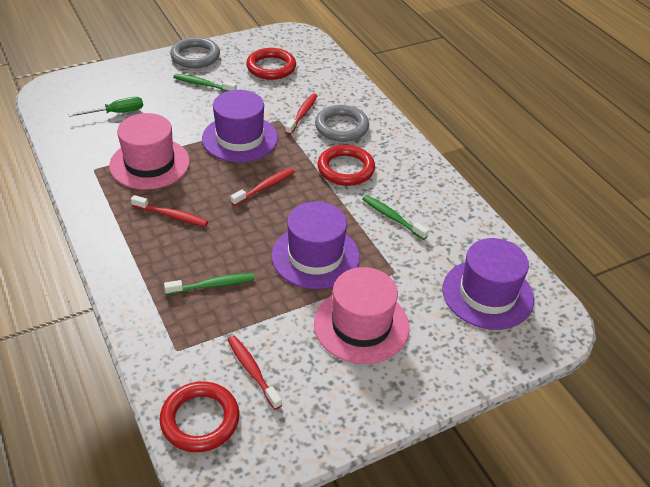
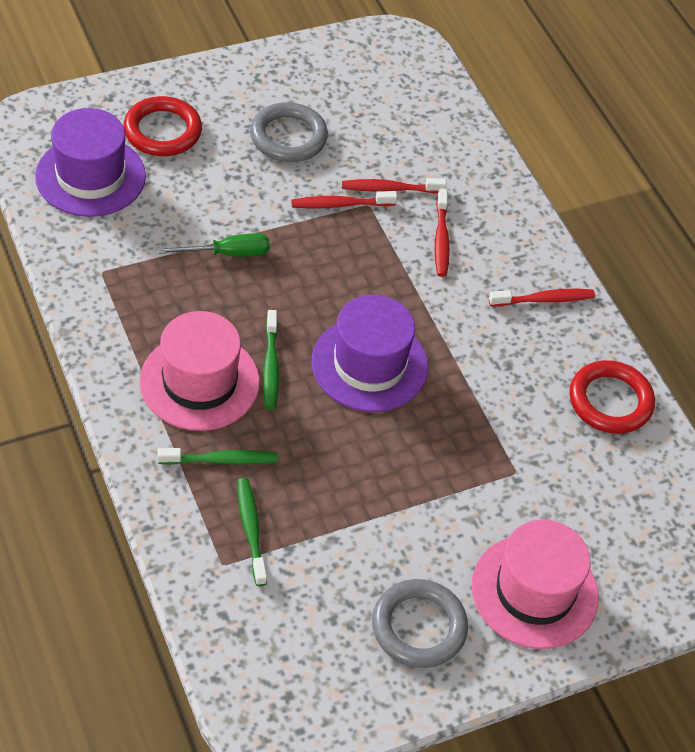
purple hat: [202,90,278,162] [271,202,360,289] [442,238,534,330] = 3 -> [35,108,146,217] [311,295,428,412] = 2
red ring: [160,381,239,452] [246,48,296,80] [317,145,375,186] = 3 -> [123,96,202,156] [570,360,655,434] = 2

